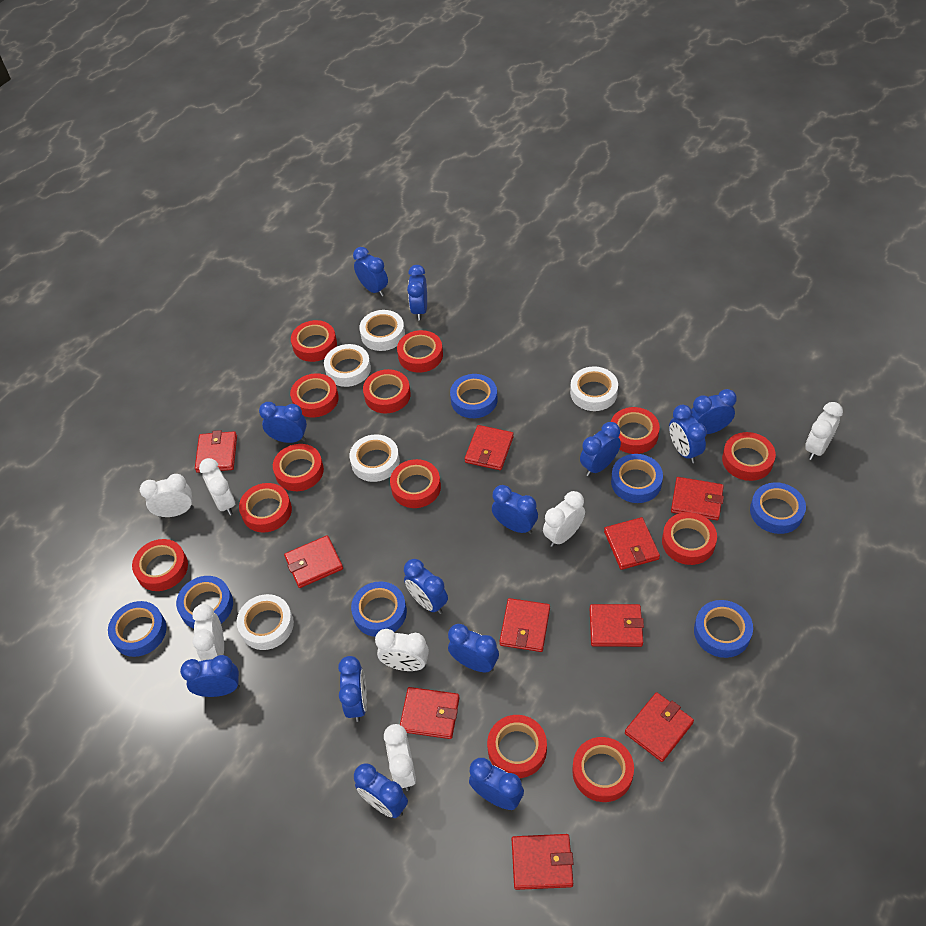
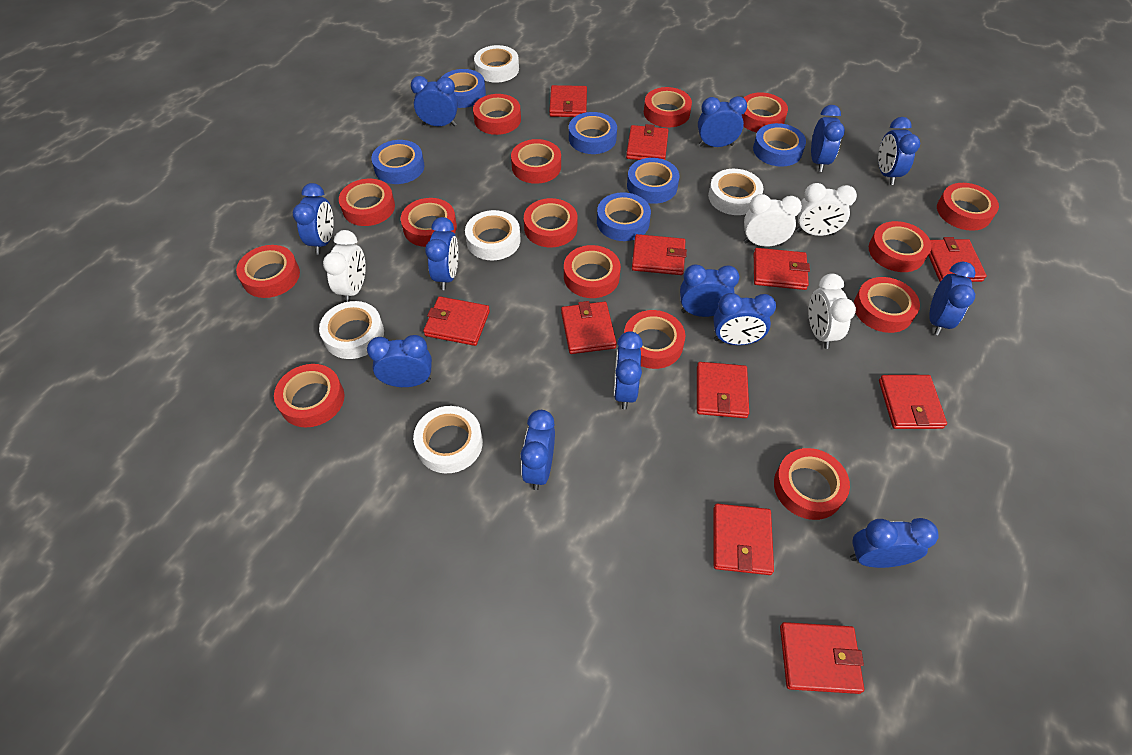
blue tape: [108,601,166,657] [176,576,233,629] [351,581,407,637] [450,374,498,418] [611,454,663,503] [694,600,753,658] [750,482,806,534] = 7 -> [371,140,424,184] [441,69,486,108] [569,112,617,154] [597,192,651,241] [627,158,679,204] [753,123,806,167] = 6
red tape: [132,539,188,591] [239,483,292,533] [273,444,324,491] [290,373,339,417] [291,320,337,362] [363,369,411,413] [390,459,441,508] [397,330,443,373] [487,715,547,778] [572,737,634,802] [611,407,660,454] [662,512,717,565] [722,432,776,481] = 13 -> [236,245,300,298] [274,364,344,428] [339,179,395,226] [401,198,457,247] [473,94,521,135] [511,139,561,184] [524,198,578,247] [564,245,621,298] [624,310,685,369] [644,87,692,127] [742,92,788,132] [774,448,850,520] [854,277,920,333] [869,221,932,272] [937,183,999,231] = 15
red wallet: [195,430,237,473] [284,535,343,588] [400,687,459,739] [465,425,514,470] [499,598,550,652] [512,834,574,890] [590,604,644,647] [604,517,660,570] [625,692,694,762] [671,477,724,520] = 10 -> [423,296,490,346] [549,85,587,117] [561,301,617,354] [626,124,669,160] [632,234,687,275] [697,362,749,418] [713,504,774,575] [754,248,810,290] [780,622,864,694] [879,375,947,429] [928,237,987,282] = 11
white clock: [140,474,194,517] [192,604,224,661] [199,458,235,515] [375,629,429,671] [384,724,416,791] [543,491,585,547] [805,402,843,460] = 7 -> [323,230,366,302] [744,194,802,246] [796,183,857,236] [808,274,856,349] = 4

